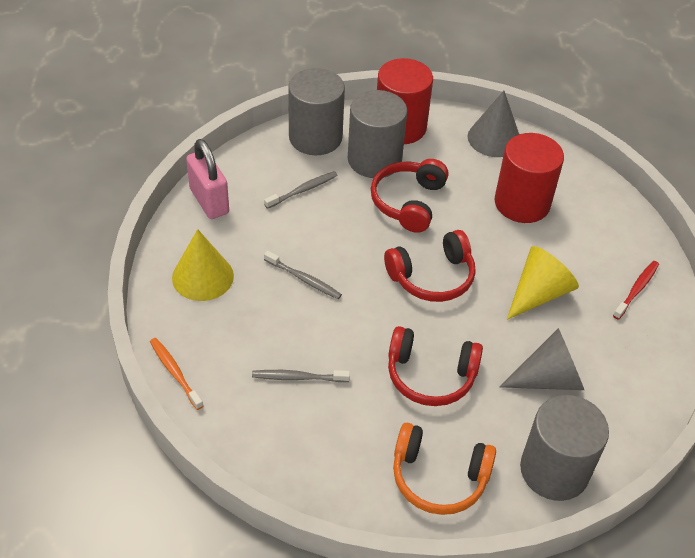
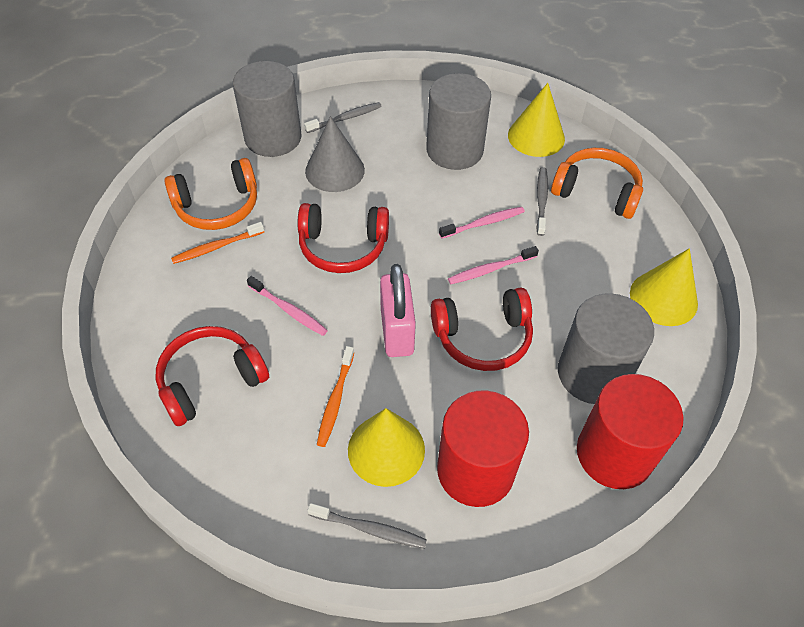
grey cone: [468,91,519,157] [500,328,584,390] = 2 -> [305,116,365,192] = 1
orange headphones: [393,423,496,515] = 1 -> [164,158,257,230] [551,148,643,219] = 2
orange toothbrush: [150,338,203,410] = 1 -> [171,222,264,264] [317,346,354,447] = 2
pink toothbrush: none = 0 -> [247,276,328,336] [439,207,525,239] [448,246,539,284] = 3
red toothbrush: [613,261,659,320] = 1 -> none = 0
yellow cone: [172,229,234,301] [507,246,579,320] = 2 -> [348,408,425,487] [508,83,565,157] [630,248,698,326] = 3

